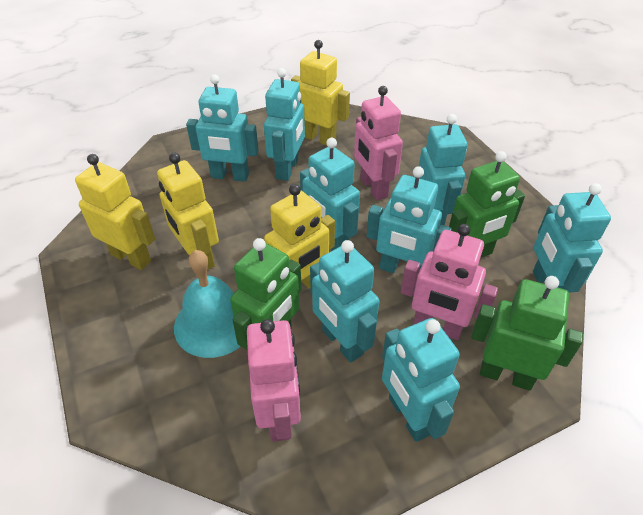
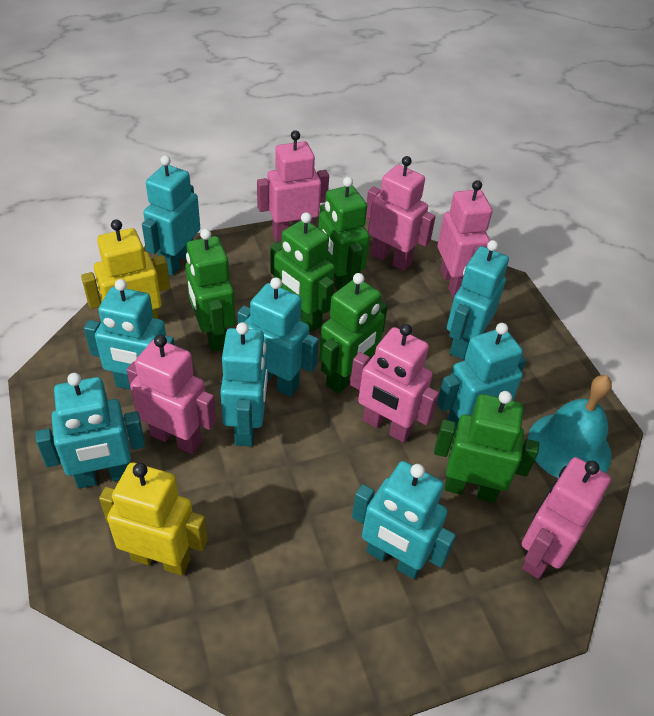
green robot: [230,238,302,350] [449,151,525,258] [471,276,583,391] = 3 -> [186,229,235,352] [270,212,335,332] [318,177,370,291] [319,273,388,394] [434,391,539,503] = 5
pink robot: [247,319,301,442] [354,86,403,200] [401,224,498,340] = 3 -> [127,335,216,454] [257,130,329,242] [350,324,439,443] [366,156,436,271] [437,180,492,298] [522,457,611,579] = 6
yellow robot: [75,154,155,270] [157,153,219,270] [264,184,335,289] [291,40,350,145] = 4 -> [81,219,170,319] [99,463,208,576] = 2

